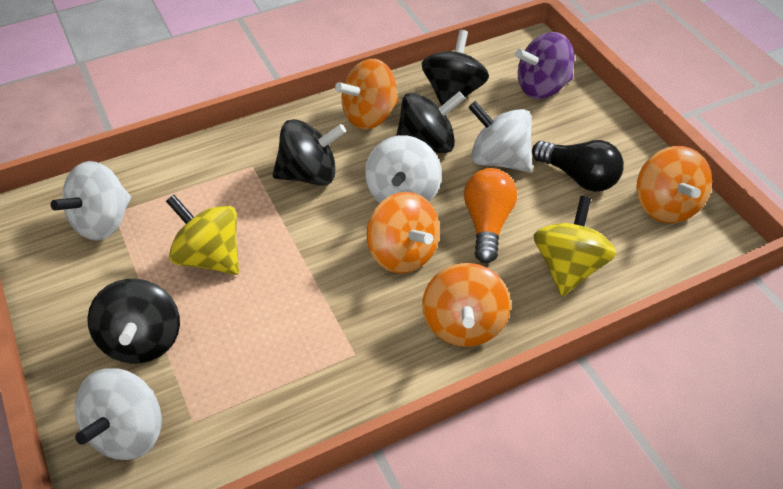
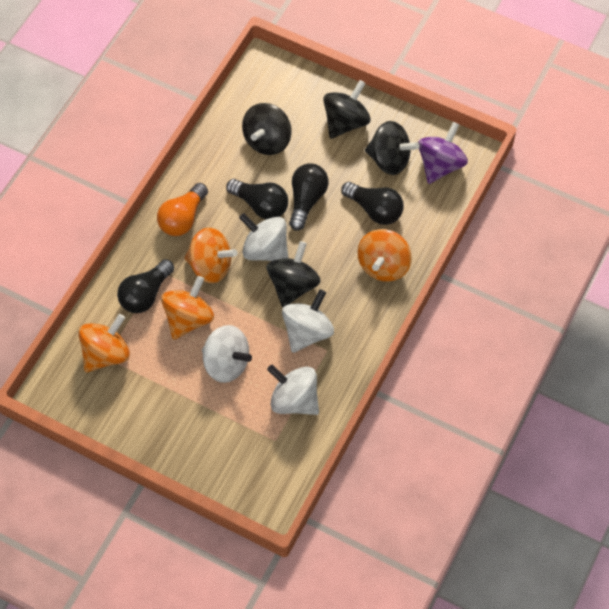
black light bulb: [532,140,624,192] = 1 -> [117,259,174,313] [226,179,288,219] [289,163,329,231] [341,182,404,225] = 4
yellow spinning top: [166,195,239,275] [534,196,616,296] = 2 -> none = 0

